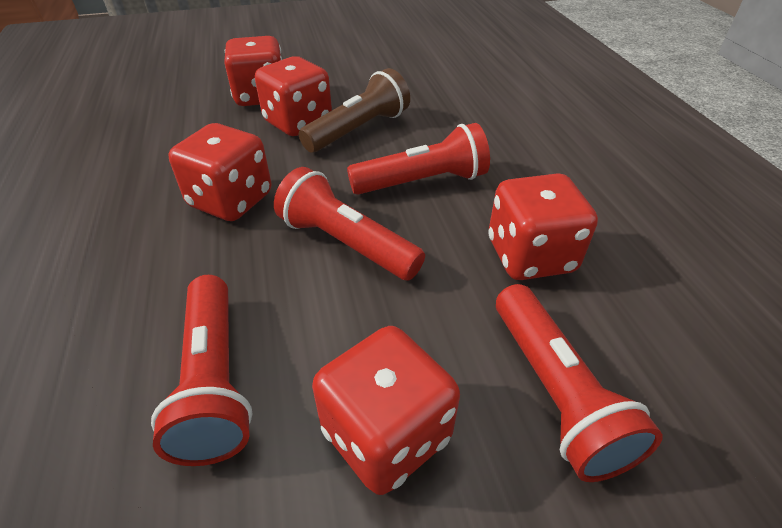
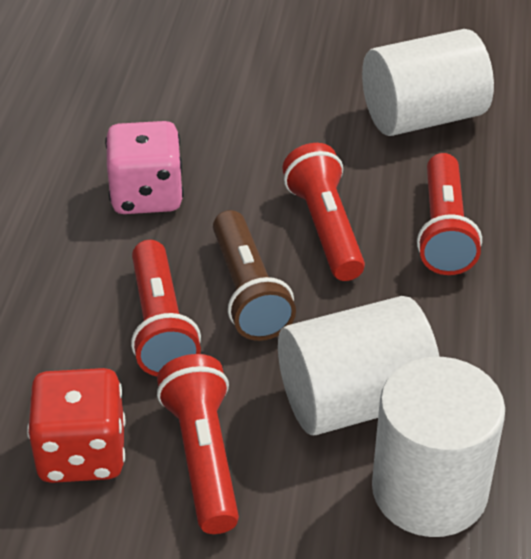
pink dice: none = 0 -> [105,121,184,214] = 1
red dice: [168,123,271,221] [224,36,282,106] [255,56,332,136] [312,326,460,495] [488,173,598,280] = 5 -> [27,368,126,483] = 1
white cylinder: none = 0 -> [278,296,440,435] [362,29,494,136] [372,357,505,537] = 3

